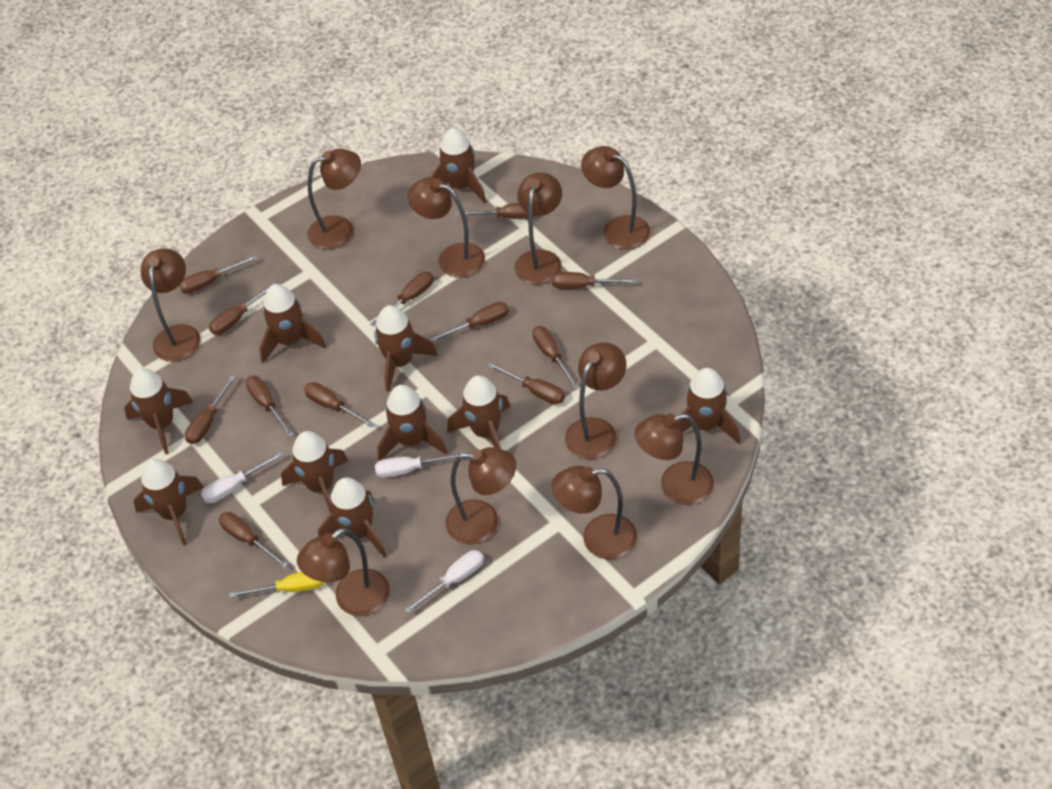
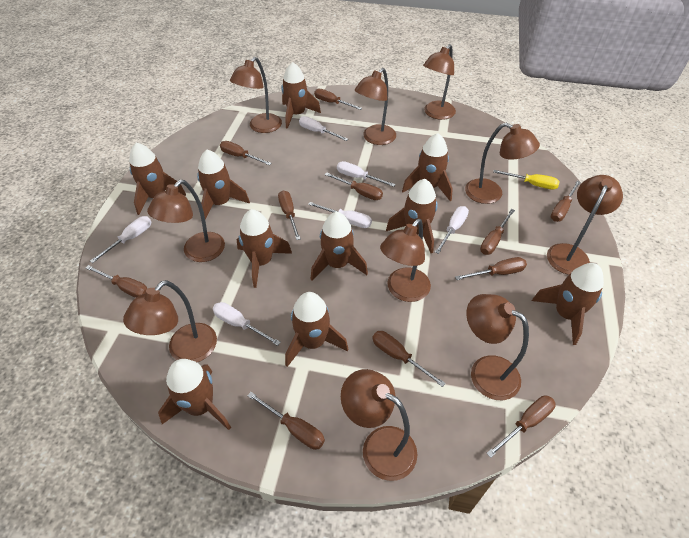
brown screwdriver: [179,255,257,294] [185,375,236,444] [209,282,277,335] [219,512,288,568] [245,376,294,437] [304,382,376,428] [370,272,434,327] [429,302,509,342] [457,203,535,219] [488,362,565,405] [532,326,579,389] [552,272,636,289] = 12 -> [86,265,147,298] [220,141,272,165] [247,392,325,450] [278,190,301,240] [314,89,362,110] [325,173,383,200] [372,331,446,387] [455,257,527,280] [480,209,515,255] [486,395,556,458] [550,181,581,222] = 11
white screwdriver: [201,452,283,504] [375,452,465,478] [405,550,484,613] = 3 -> [90,216,151,263] [213,302,281,346] [299,116,348,141] [308,202,372,228] [337,161,396,187] [435,206,469,254] = 6

